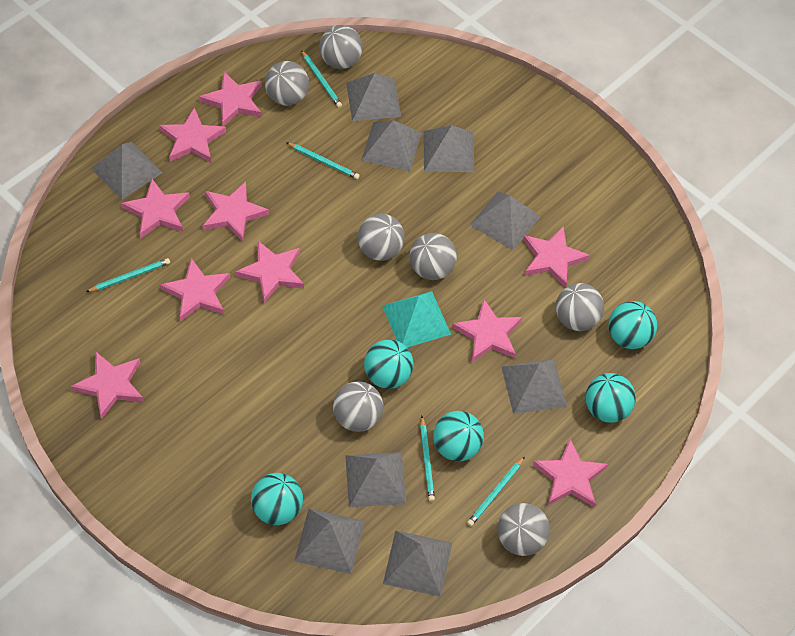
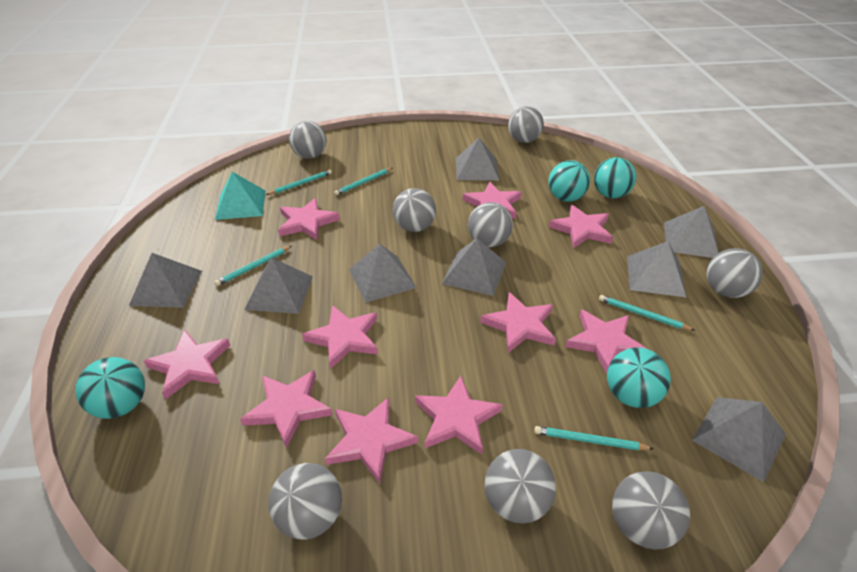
grey ball: [265,61,309,106] [319,25,363,69] [333,381,383,432] [358,214,405,261] [410,233,457,280] [497,503,550,556] [556,283,604,331] = 7 -> [269,463,342,540] [289,121,326,159] [393,188,436,232] [468,202,513,247] [485,449,556,524] [508,106,544,143] [612,471,690,550] [707,248,763,298] = 8
grey pyramid: [91,142,163,200] [294,509,365,574] [345,452,406,507] [346,73,401,121] [361,120,422,171] [383,530,452,597] [423,125,474,172] [470,191,541,250] [501,359,567,414] = 9 -> [129,253,202,308] [244,257,313,314] [349,243,417,303] [442,238,506,296] [456,137,499,180] [627,241,686,297] [664,206,719,258] [692,397,786,482] = 8
turquoise ball: [251,473,303,525] [364,339,414,389] [433,411,484,461] [586,373,636,423] [608,301,657,349] = 5 -> [75,357,145,419] [548,160,590,202] [594,157,636,198] [607,348,671,408] = 4

